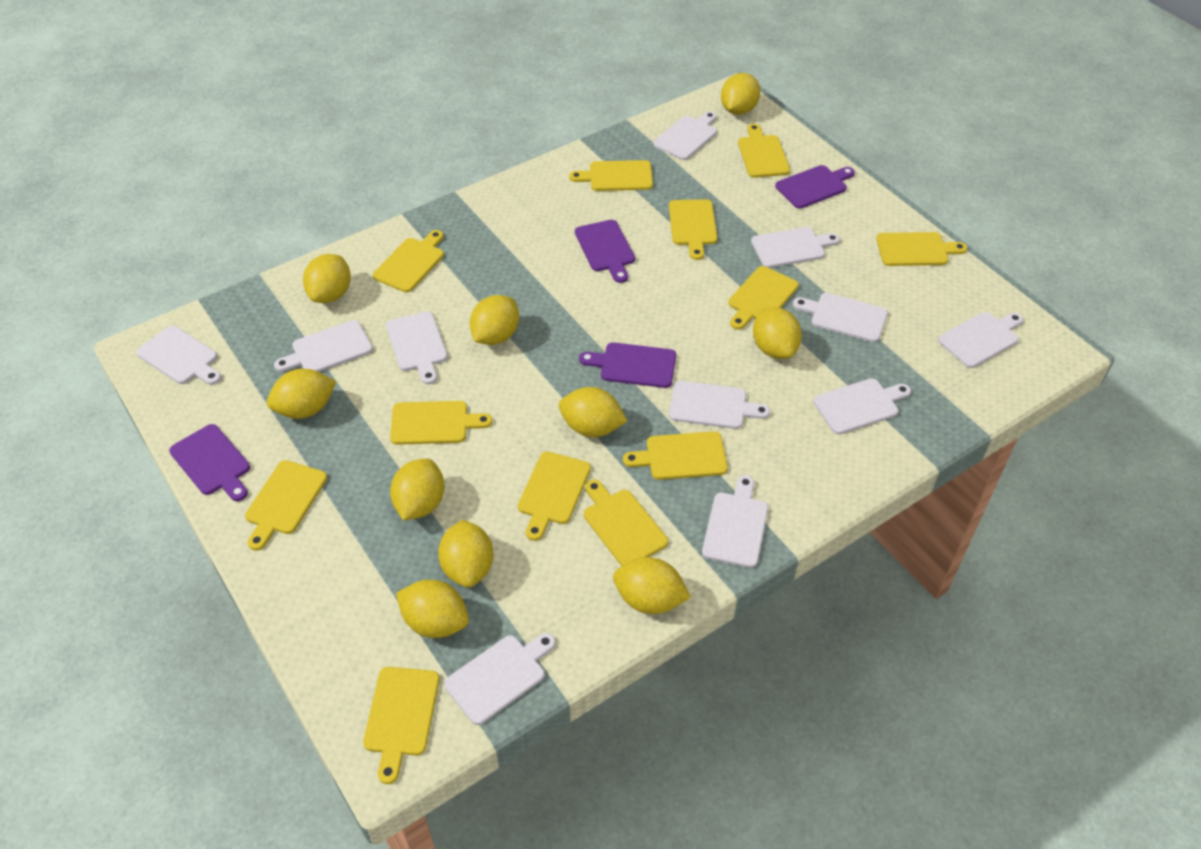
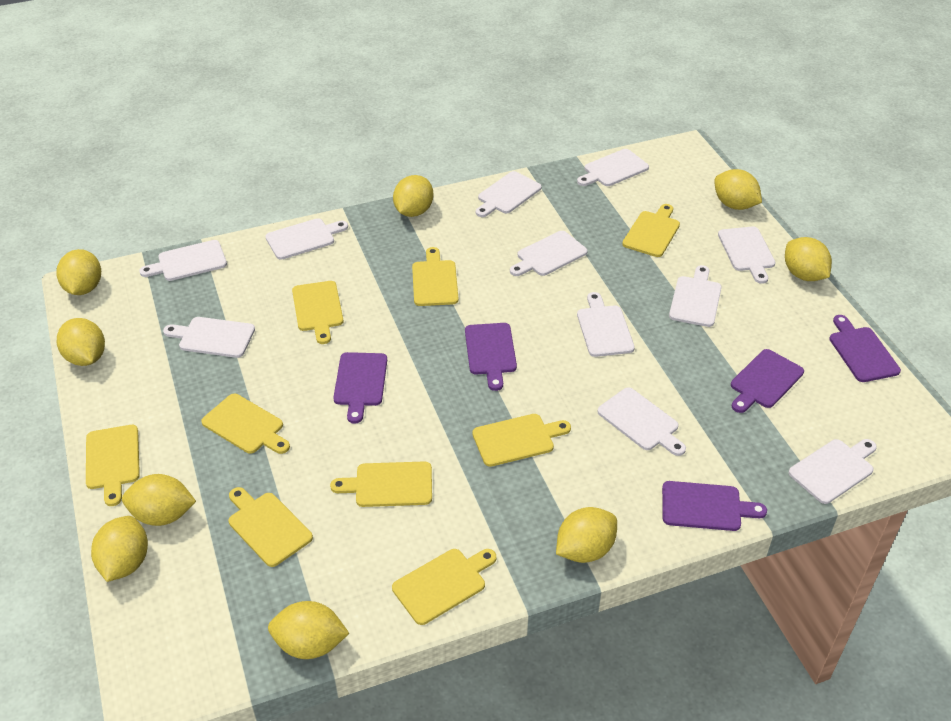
purple cutting board: [169,424,250,501] [575,220,635,283] [579,342,676,388] [775,165,855,209] = 4 -> [333,352,387,424] [465,323,517,391] [662,481,767,531] [731,349,804,413] [829,315,901,382] = 5
yellow cutting board: [245,460,327,551] [363,667,440,784] [373,230,444,292] [390,401,492,445] [518,451,591,541] [569,160,653,191] [584,480,668,566] [623,431,728,480] [669,199,717,260] [728,266,799,330] [738,124,790,178] [876,232,967,266] = 12 -> [86,425,140,506] [201,394,290,454] [229,487,313,567] [292,281,343,344] [330,461,432,507] [392,549,496,625] [412,247,459,306] [472,414,571,467] [622,204,680,257] = 9
yellow lemon: [267,369,336,419] [303,254,351,303] [390,459,444,520] [396,580,469,638] [438,520,493,587] [470,295,519,345] [559,387,627,437] [613,557,691,614] [721,73,760,115] [753,307,802,359] = 10 -> [56,249,101,295] [57,318,105,366] [91,516,148,582] [122,474,196,526] [268,601,349,659] [393,175,433,217] [556,507,617,563] [714,169,762,210] [785,237,832,281] = 9

